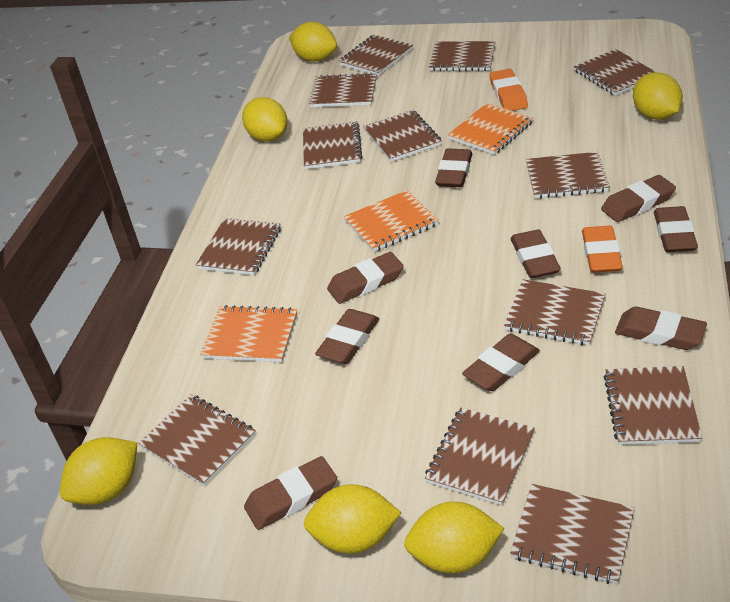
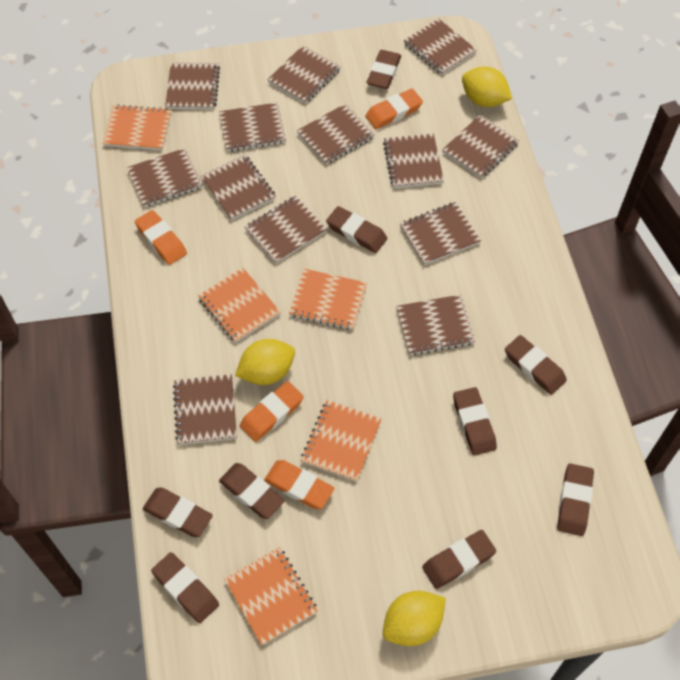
orange eraser: [490,69,528,111] [582,226,623,273] = 2 -> [135,210,187,265] [240,381,304,442] [264,460,334,509] [365,89,423,129] = 4
orange notebook: [200,305,297,362] [344,190,439,252] [448,103,533,155] = 3 -> [103,105,171,150] [198,268,281,343] [224,547,318,645] [289,269,367,330] [301,400,381,482] = 5
yellow lemon: [60,437,137,505] [242,97,288,142] [289,22,337,62] [304,484,401,554] [404,502,504,573] [633,72,683,120] = 6 -> [235,339,295,385] [383,591,446,646] [462,67,512,107] = 3

